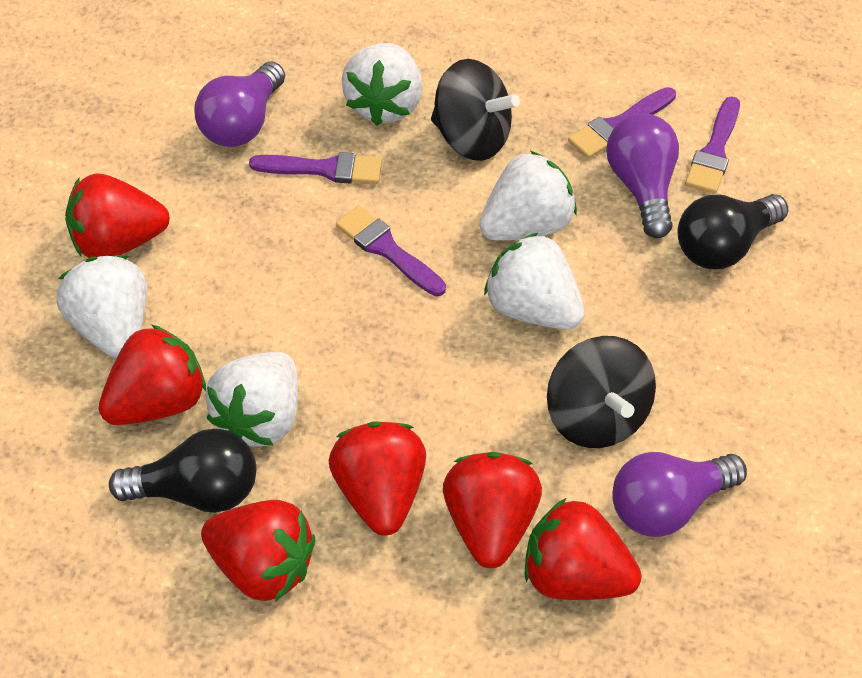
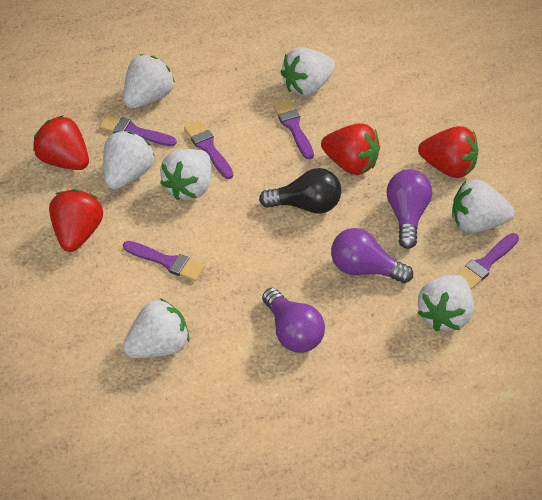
black light bulb: [109,429,256,513] [677,194,788,269] = 2 -> [259,168,341,214] = 1
black spinning top: [431,59,520,161] [547,336,656,448] = 2 -> none = 0
purple brush: [249,152,382,184] [336,205,446,296] [568,87,676,159] [685,96,740,194] = 4 -> [99,114,177,146] [123,241,205,281] [184,120,233,179] [273,99,314,159] [456,233,519,289] = 5
red strawberry: [65,173,170,258] [99,324,206,425] [201,500,315,602] [329,421,426,536] [443,452,542,568] [525,498,642,600] = 6 -> [33,115,89,170] [49,189,103,252] [321,123,380,175] [418,126,478,178] = 4
white strawberry: [57,255,147,358] [205,352,298,446] [341,43,422,126] [479,151,577,241] [484,232,585,329] = 5 -> [103,131,155,190] [123,54,175,109] [123,298,189,358] [160,149,211,200] [280,47,335,97] [418,275,474,331] [452,180,515,233] = 7

